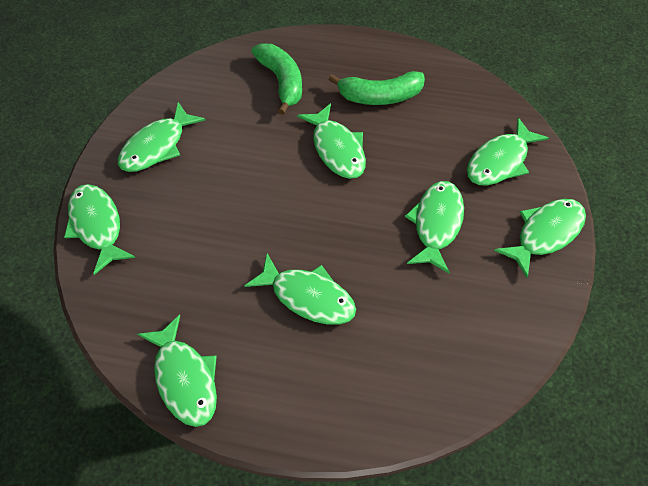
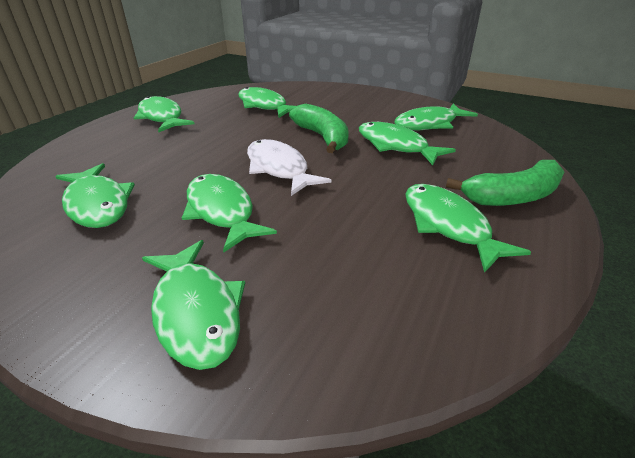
white fish: none = 0 -> [247,139,331,196] = 1

